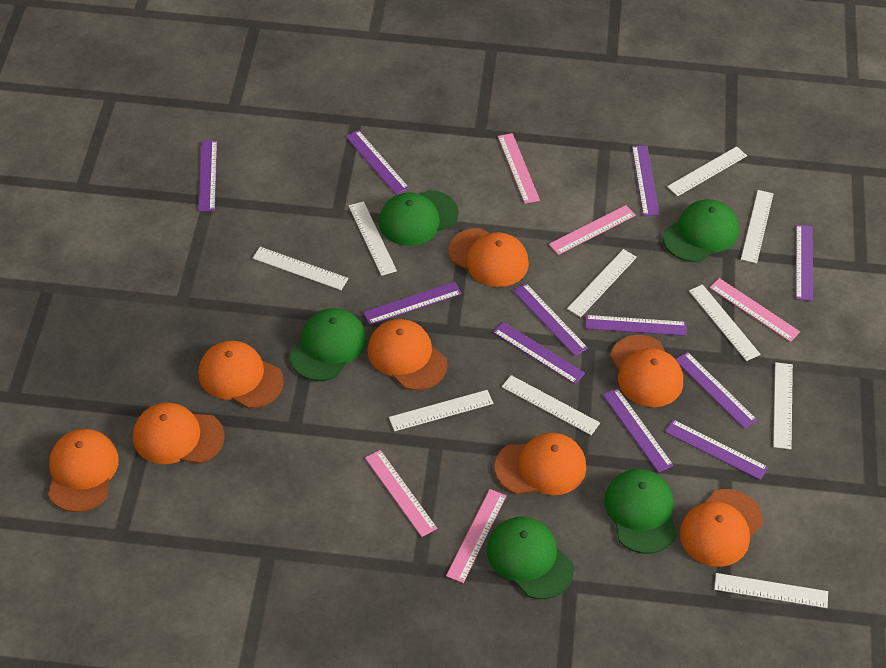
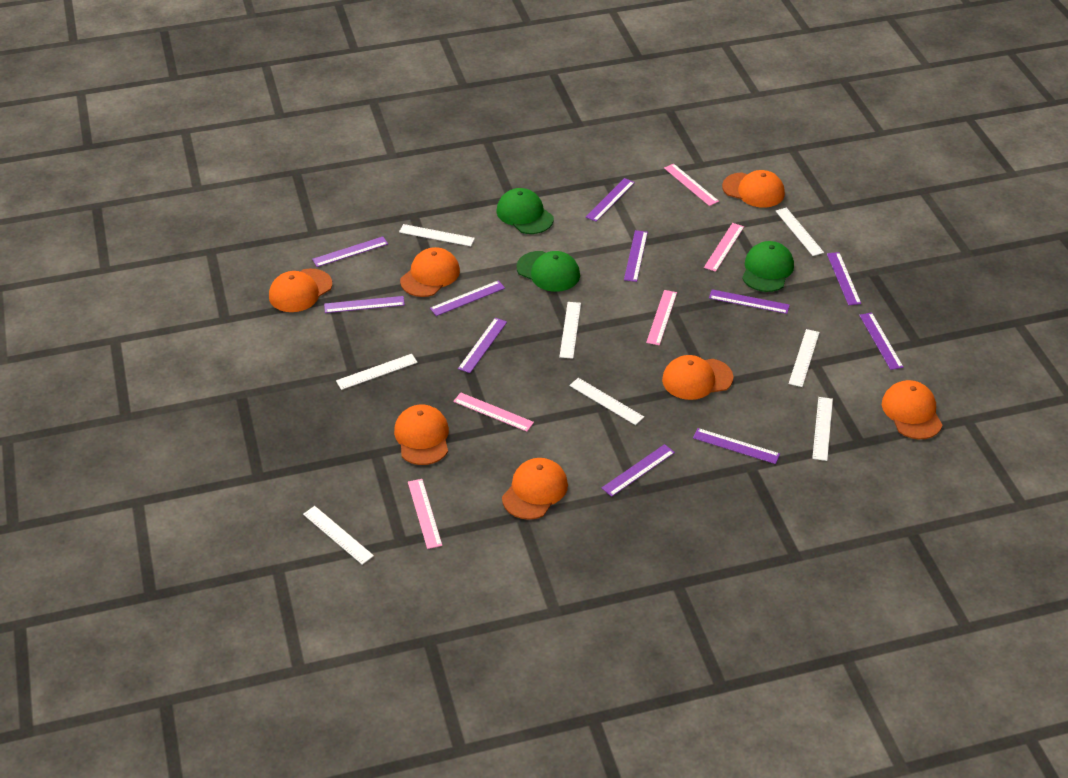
green cap: [290,308,366,381] [379,190,459,246] [487,517,574,599] [604,469,677,554] [663,199,739,262] = 5 -> [497,188,554,234] [516,251,580,292] [742,241,794,292] = 3
orange cap: [48,429,119,512] [133,403,225,464] [198,341,284,409] [367,319,447,390] [448,228,529,287] [495,433,586,495] [610,335,683,407] [680,489,763,567] = 8 -> [269,269,332,312] [394,404,449,465] [400,247,460,297] [502,458,568,520] [662,355,734,400] [722,170,785,208] [882,380,942,439] = 7
white ruler: [252,247,348,290] [349,201,397,276] [389,390,493,431] [502,375,600,435] [567,249,637,317] [667,146,747,196] [689,284,760,361] [714,573,828,608] [741,190,773,264] [773,362,793,450] = 10 -> [303,506,374,565] [336,354,418,390] [399,224,475,246] [559,302,581,359] [569,378,644,425] [776,208,824,256] [789,329,820,387] [812,397,833,461] = 8

